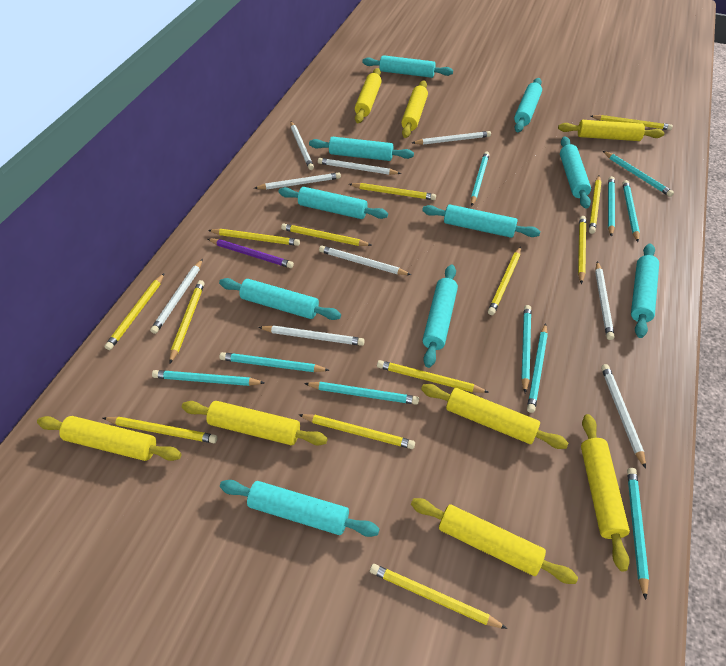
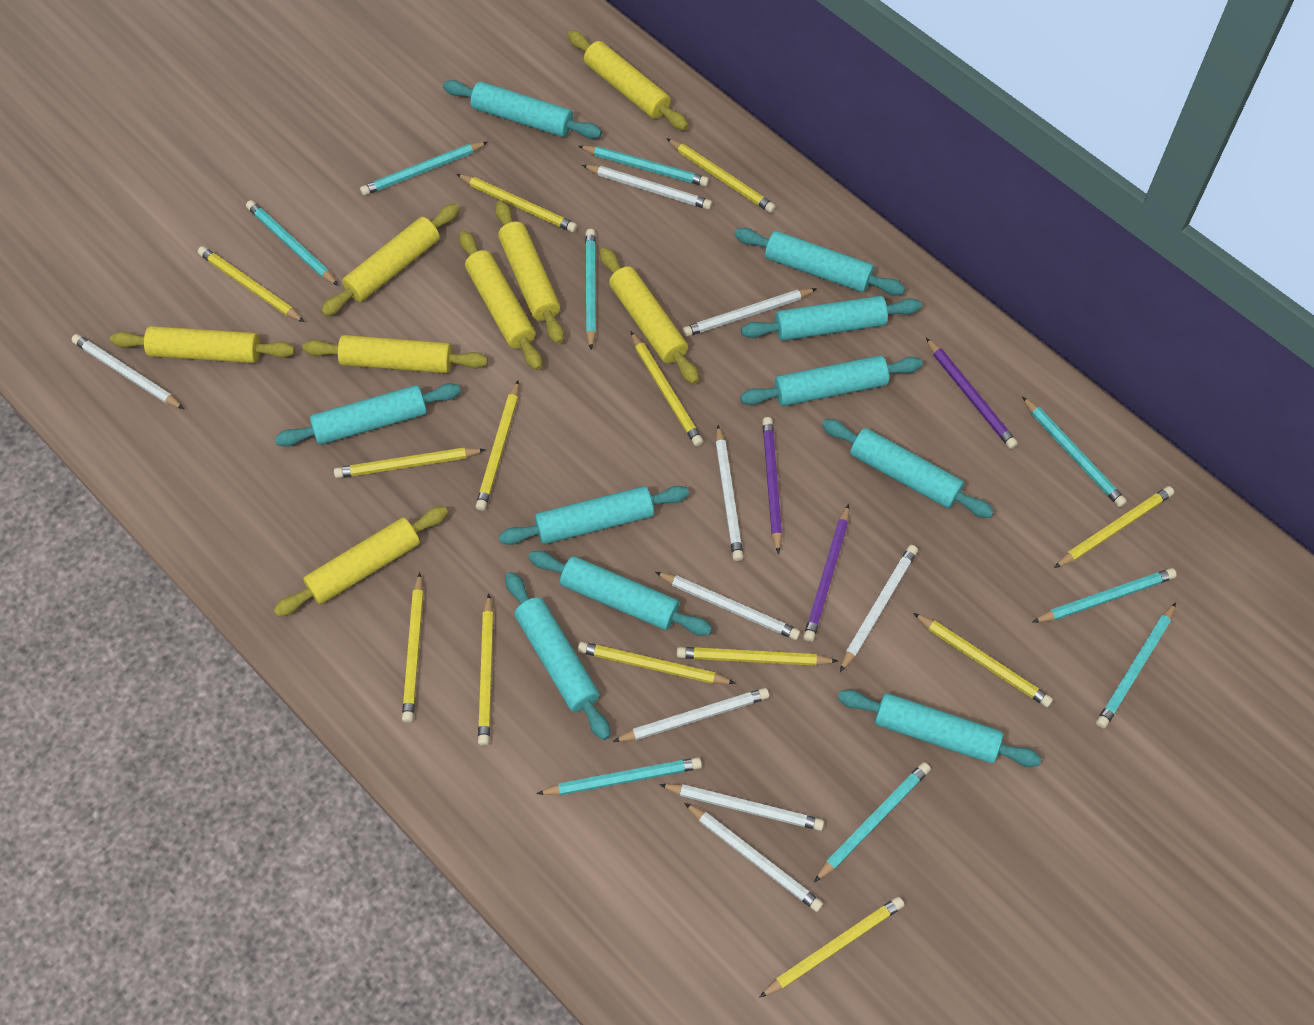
purple pencil: [208,238,294,268] = 1 -> [762,417,782,554] [803,504,849,642] [926,338,1018,449] = 3
turquoise pencil: [152,370,265,386] [219,352,329,372] [304,382,419,405] [471,151,490,206] [521,305,531,393] [527,323,548,413] [603,151,674,197] [608,176,615,237] [623,180,640,242] [627,468,649,600] = 10 -> [246,200,339,286] [360,142,488,196] [537,757,702,795] [578,145,709,186] [585,229,596,350] [814,762,931,882] [1022,396,1127,507] [1033,568,1177,622] [1096,602,1176,728] = 9

